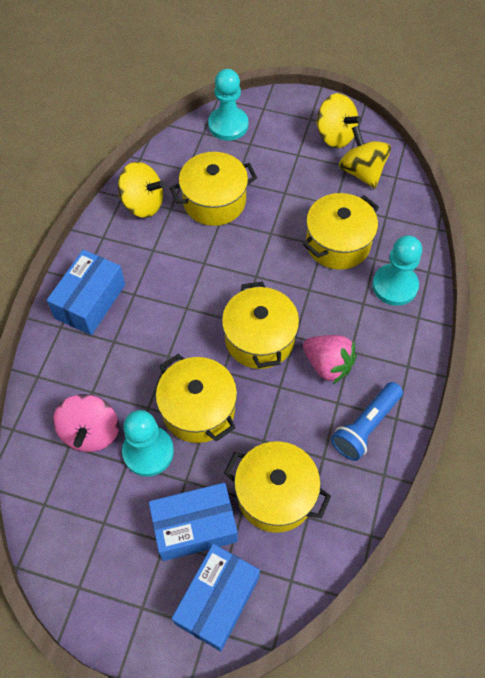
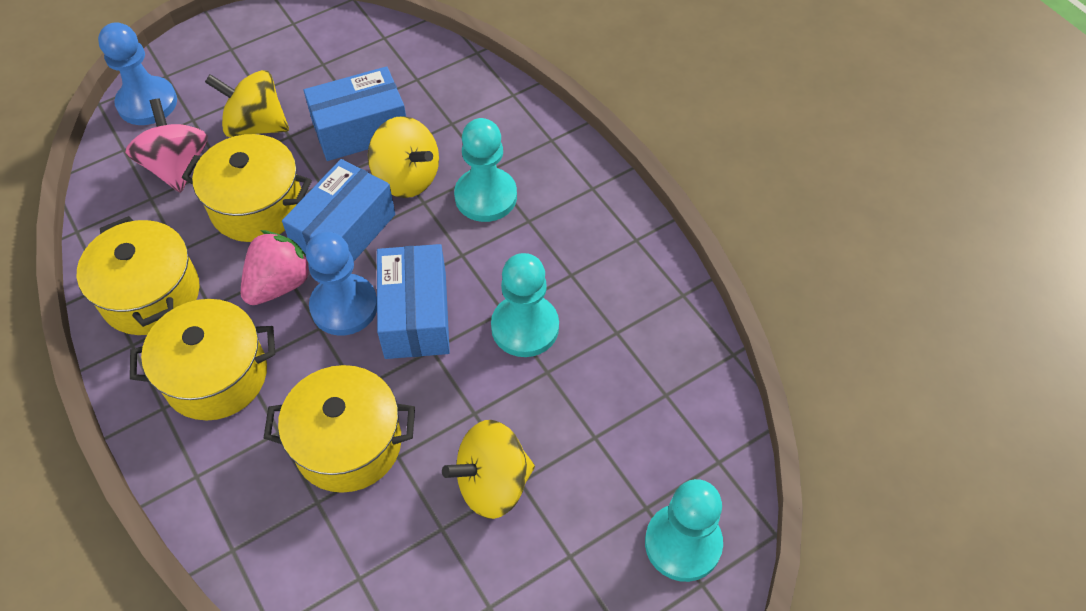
blue flashlight: [331,382,403,461] = 1 -> none = 0
blue pawn: none = 0 -> [98,22,177,125] [306,232,377,336] = 2
yellow pot: [156,354,237,443] [170,152,257,226] [222,281,299,369] [224,441,331,533] [303,193,379,270] = 5 -> [77,216,200,335] [130,299,275,420] [182,134,312,242] [264,365,415,493] = 4

